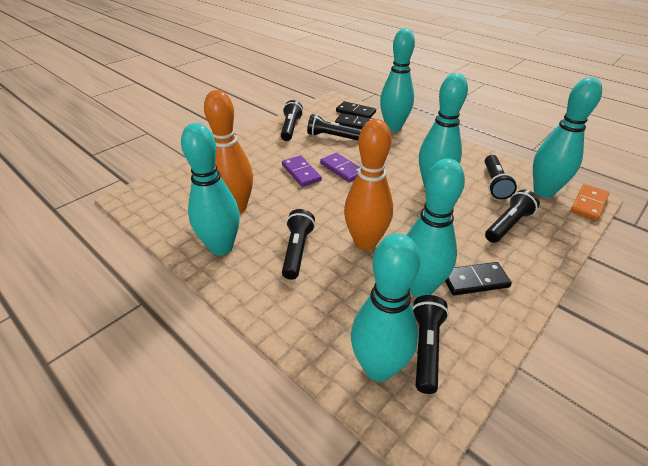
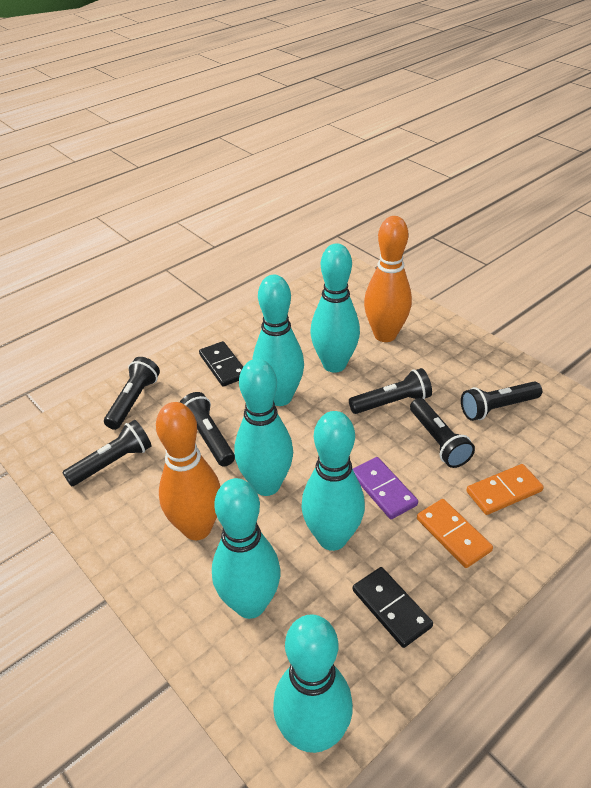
black domino: [335,113,373,130] [336,101,376,118] [445,262,512,295] = 3 -> [199,341,243,387] [353,567,433,648] = 2
orange domino: [571,184,609,221] = 1 -> [417,499,493,568] [466,464,544,515] = 2
purple domino: [282,156,322,187] [320,153,360,183] = 2 -> [353,457,418,519] = 1

